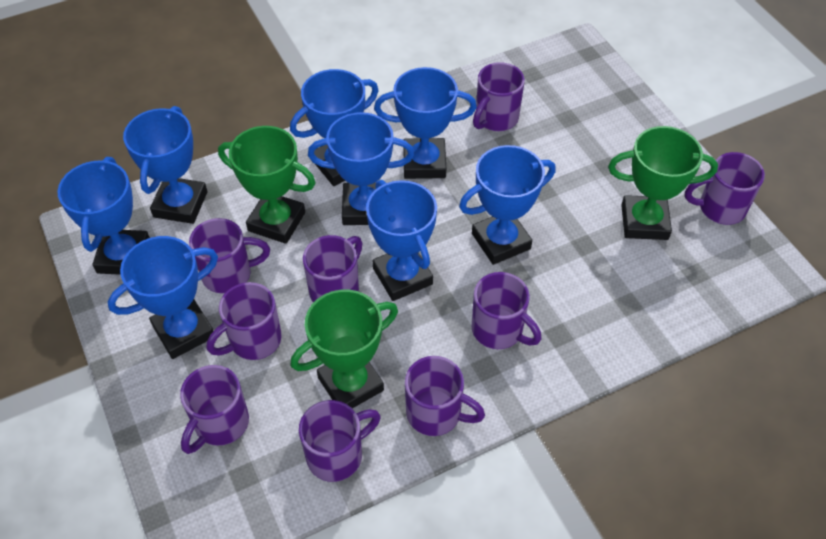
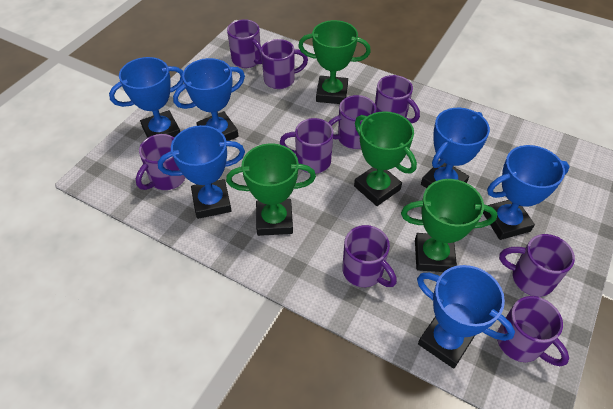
blue trophy: [57,157,150,275] [108,236,218,359] [123,106,207,224] [290,69,378,186] [308,112,415,225] [366,180,437,301] [374,67,477,179] [459,145,556,265] = 8 -> [109,57,184,138] [158,125,245,219] [173,58,245,141] [417,265,515,369] [421,108,490,188] [483,145,570,240] = 6
green trophy: [218,126,315,244] [290,289,398,408] [608,126,718,240] = 3 -> [226,143,316,236] [298,20,371,104] [354,111,417,206] [401,179,497,272] = 4

